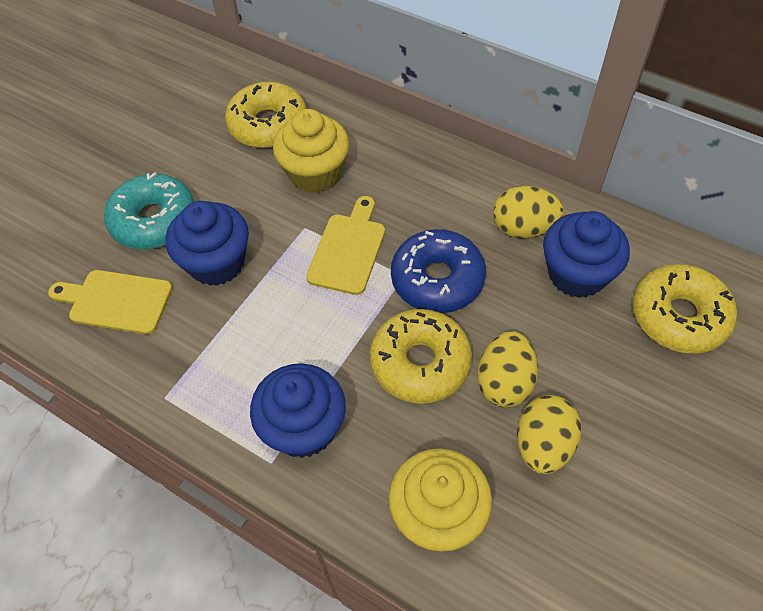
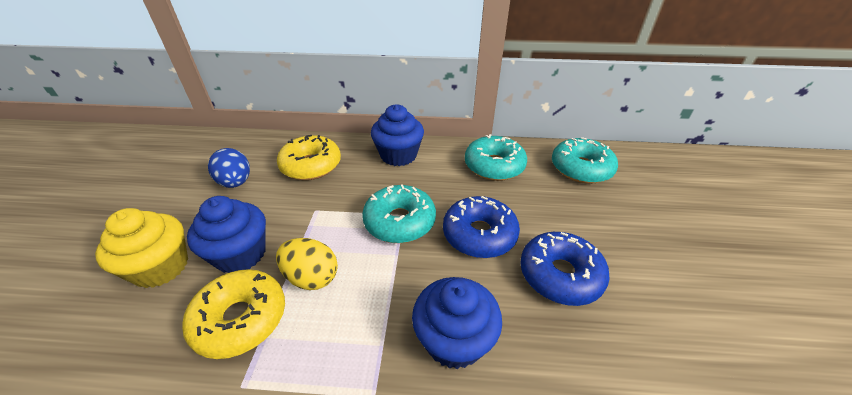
blue donut: [391,229,486,313] = 1 -> [443,196,520,258] [520,232,610,306] = 2
blue egg: none = 0 -> [208,148,250,188] = 1
turquoise donut: [104,172,194,249] = 1 -> [362,184,436,243] [465,134,527,181] [552,137,618,184] = 3
yellow cupcake: [273,109,349,193] [389,448,492,551] = 2 -> [95,208,188,288] = 1
yellow cutting board: [48,270,172,334] [306,196,385,295] = 2 -> none = 0
yellow donut: [225,82,307,148] [370,309,472,404] [633,264,737,354] = 3 -> [182,269,285,359] [277,135,341,180] = 2
yellow egg: [477,331,538,408] [493,186,564,238] [517,395,582,474] = 3 -> [276,238,338,290] = 1

